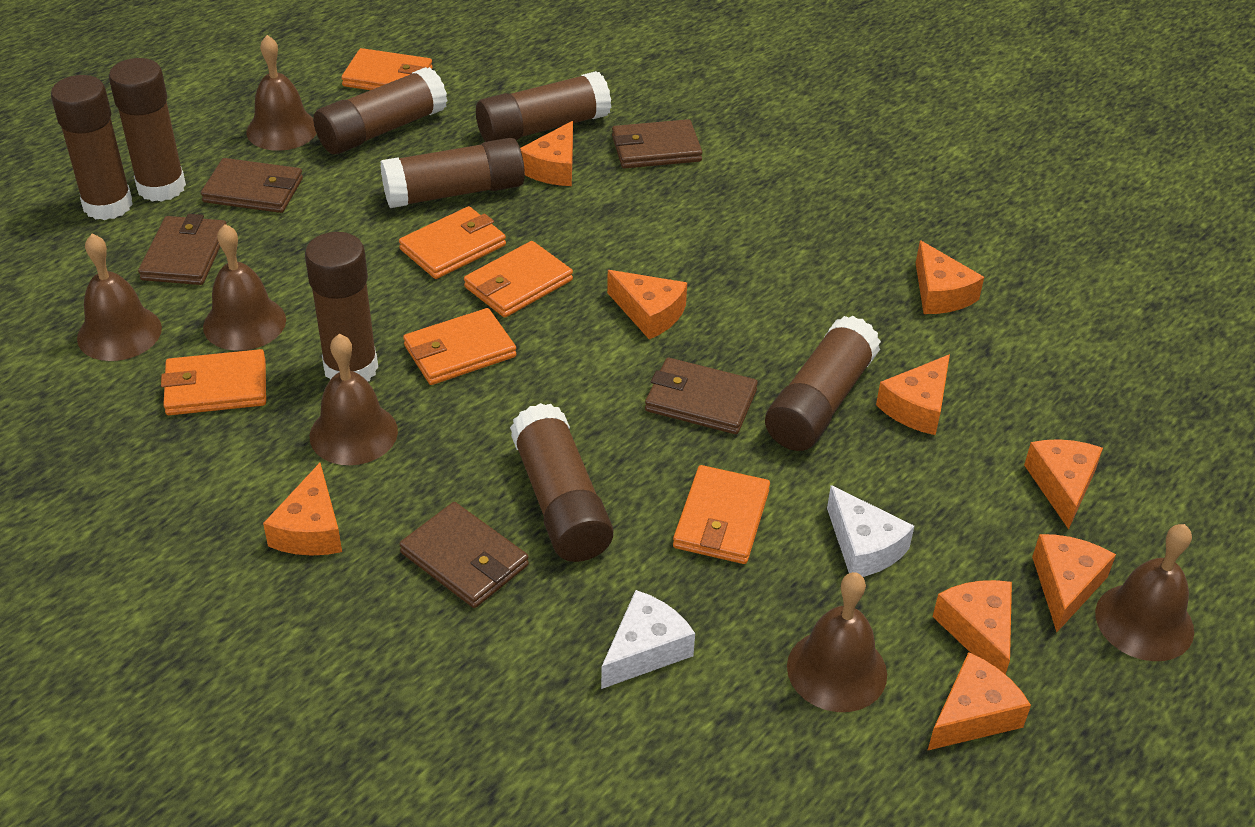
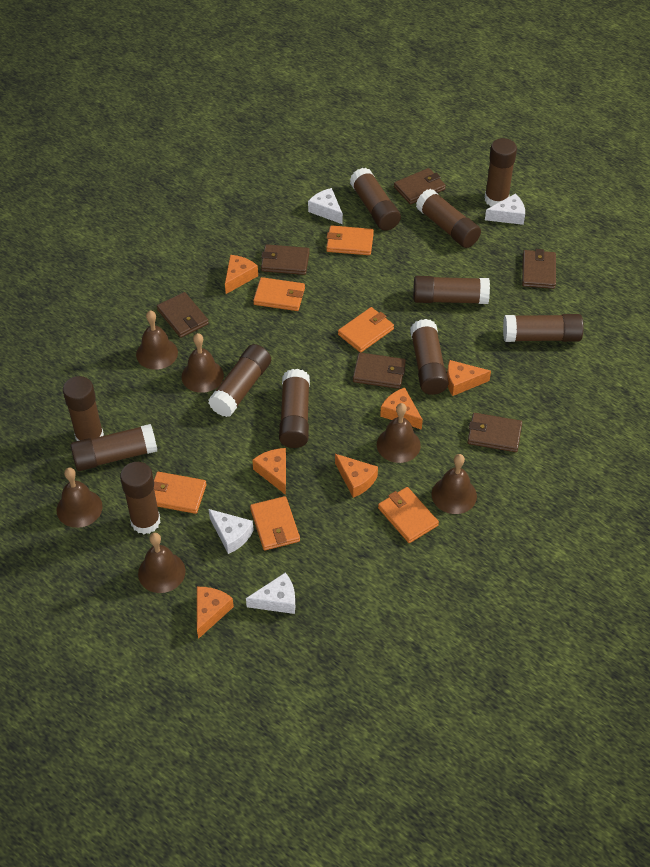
brown glue stick: [51,75,133,220] [109,58,186,202] [305,232,378,381] [313,67,448,154] [380,138,525,208] [476,71,611,142] [510,403,613,562] [765,316,881,451] = 8 -> [63,376,104,441] [70,424,157,471] [120,462,160,534] [208,344,271,417] [279,369,310,448] [350,168,401,231] [410,319,449,395] [413,276,490,304] [416,189,481,248] [485,138,517,207] [503,314,584,342] = 11
brown wallet: [138,214,226,285] [201,158,303,213] [399,502,529,608] [612,119,702,169] [645,358,758,434] = 5 -> [157,292,209,338] [261,244,310,275] [353,352,406,389] [394,168,446,204] [468,413,522,452] [522,249,556,289] = 6
orange cheese: [263,463,342,556] [520,121,573,186] [607,270,687,339] [876,354,950,435] [916,240,984,314] [927,652,1031,751] [933,580,1012,675] [1024,439,1103,529] [1032,534,1116,632] = 9 -> [197,587,234,639] [225,255,258,294] [252,448,286,495] [335,454,378,498] [380,388,423,430] [447,360,491,396] = 6
white cheese: [601,590,695,689] [827,485,914,577] = 2 -> [209,509,254,554] [246,572,295,614] [308,188,343,224] [485,194,525,225] = 4

